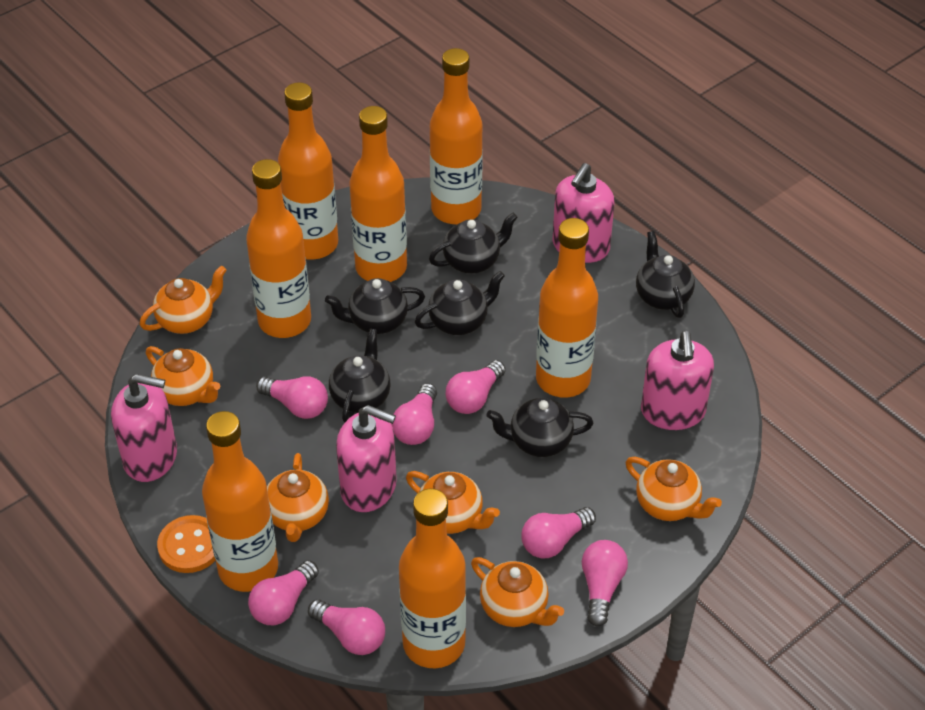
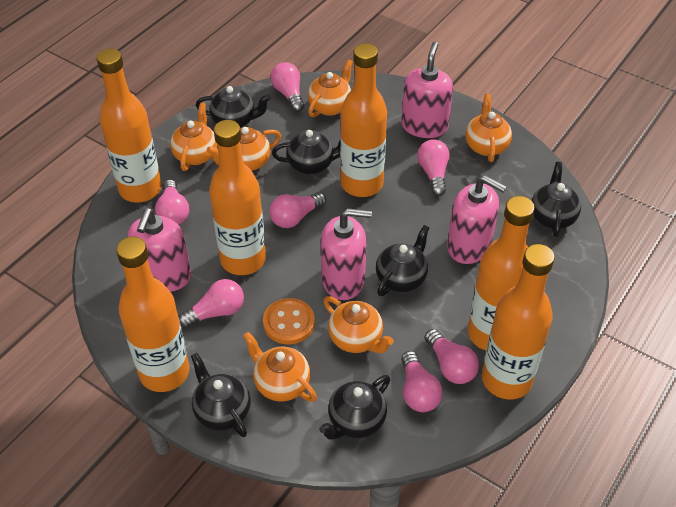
orange bottle: [202,411,278,592] [246,159,311,338] [278,82,338,259] [349,106,407,282] [399,489,466,668] [430,48,483,224] [536,218,598,398] = 7 -> [97,49,162,203] [116,236,189,392] [209,120,266,275] [340,43,387,197] [468,196,535,350] [482,244,555,400] = 6

